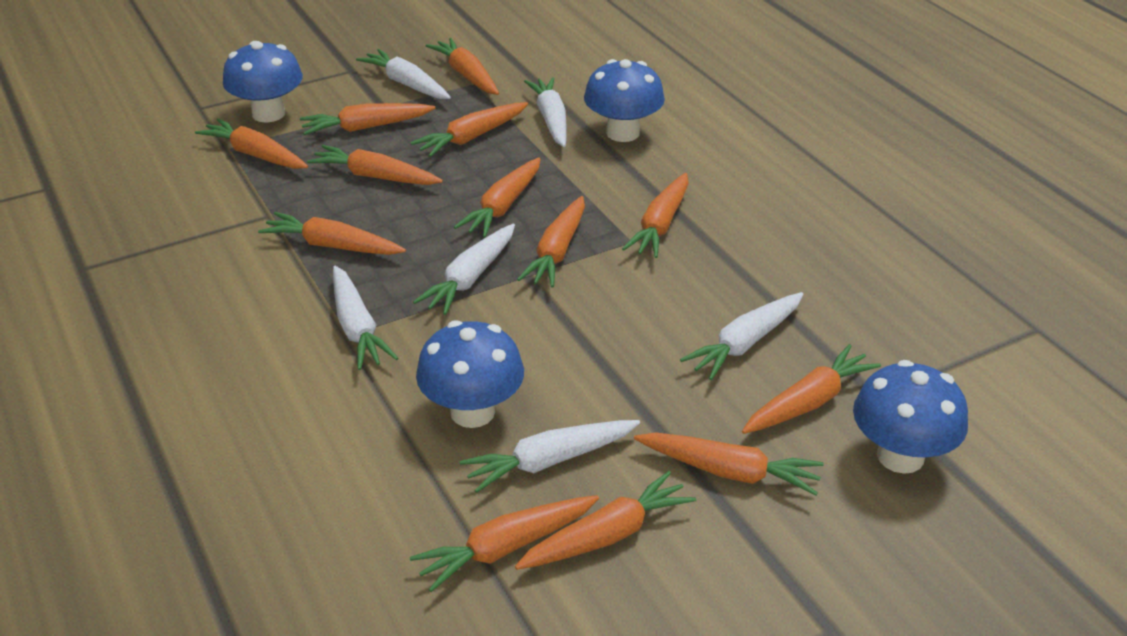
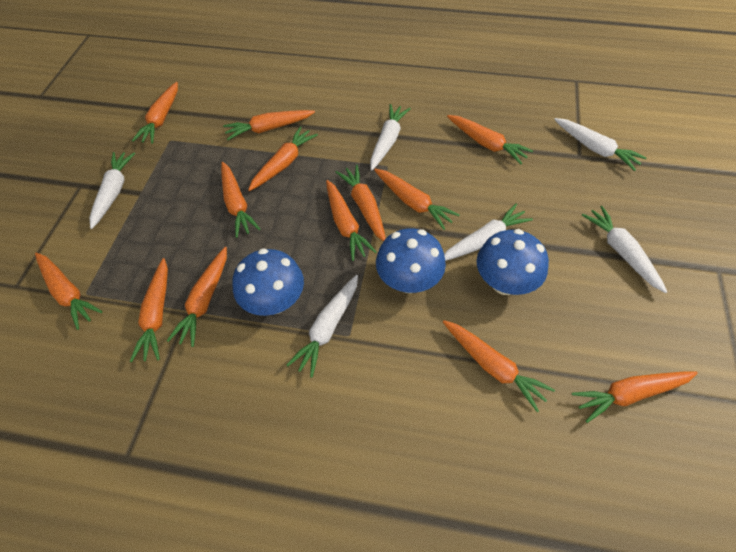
blue mushroom: [223,41,303,123] [416,320,524,428] [584,59,665,142] [853,360,968,474] = 4 -> [232,248,304,316] [376,228,446,293] [477,229,549,295] = 3

